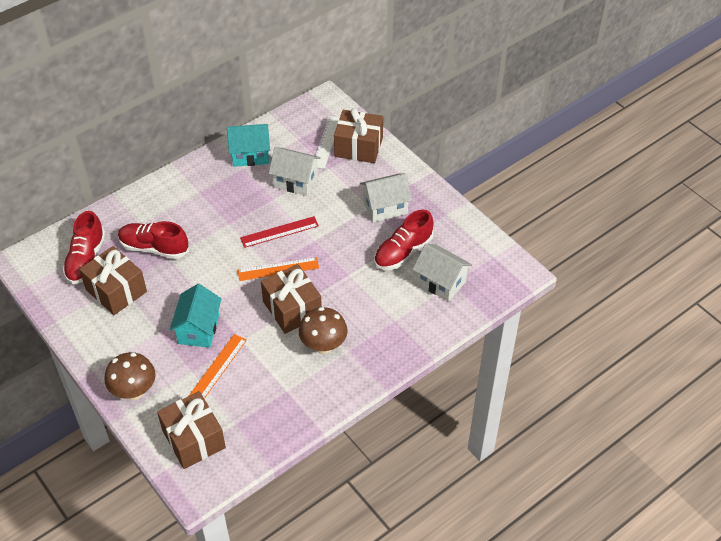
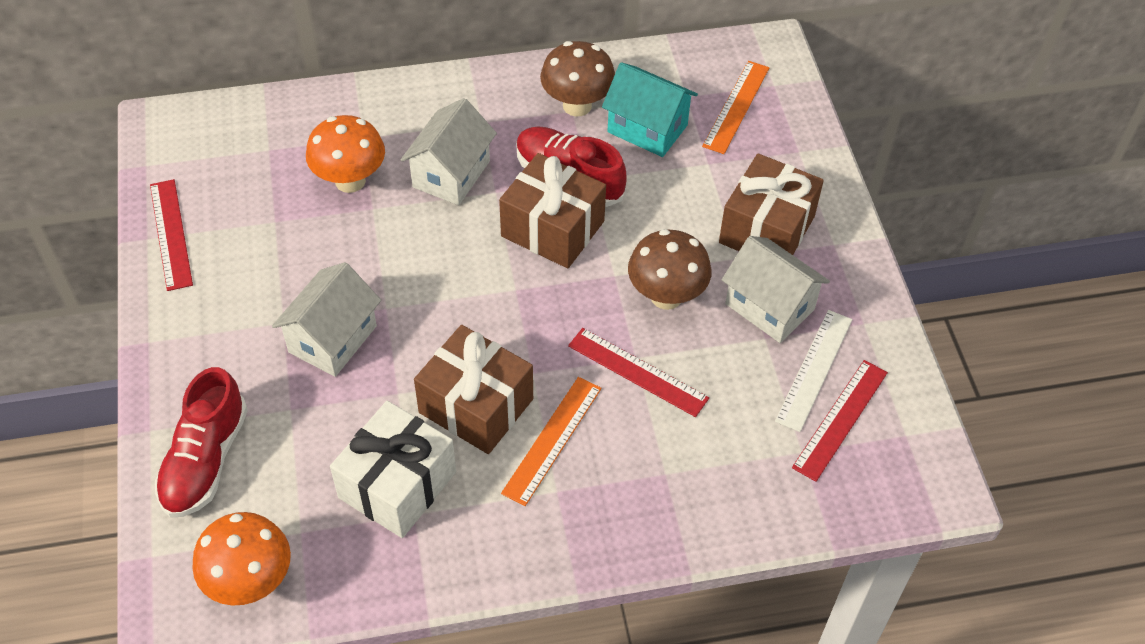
brown gift: [79,246,147,315] [157,391,226,469] [261,264,322,334] [334,108,383,163] = 4 -> [414,325,533,454] [499,153,606,268] [719,153,824,255] = 3
orange mushroom: none = 0 -> [192,512,291,606] [306,115,385,193] = 2
red ruler: [240,216,319,248] = 1 -> [150,179,193,291] [568,328,709,417] [792,360,888,482] = 3
red shoe: [63,211,105,284] [118,221,189,259] [374,210,434,270] = 3 -> [155,367,248,518] [516,126,627,207] = 2
turquoise house: [169,284,222,348] [227,124,270,167] = 2 -> [602,62,698,157] = 1
white gift: none = 0 -> [330,401,456,538] = 1

